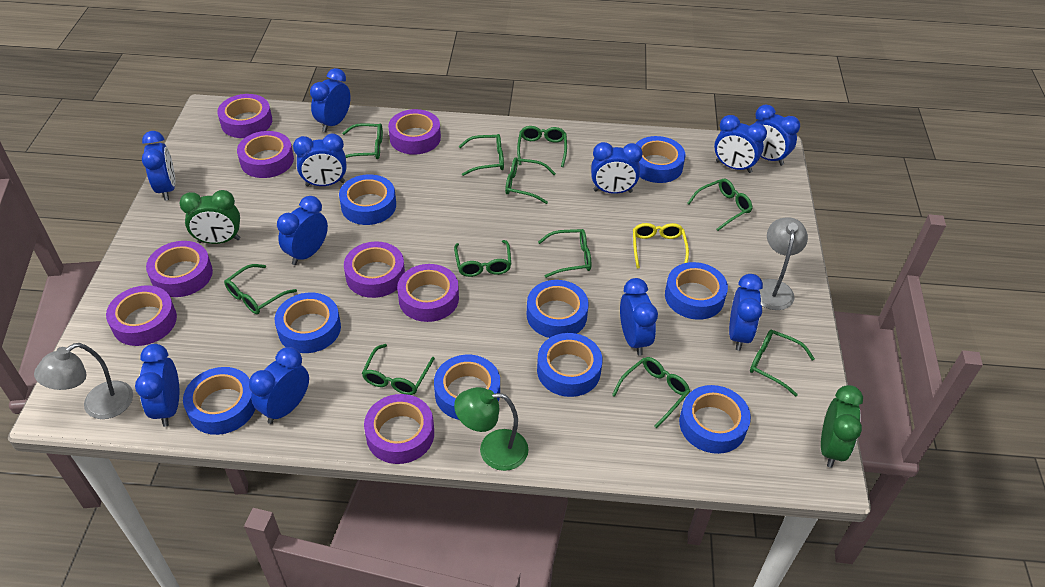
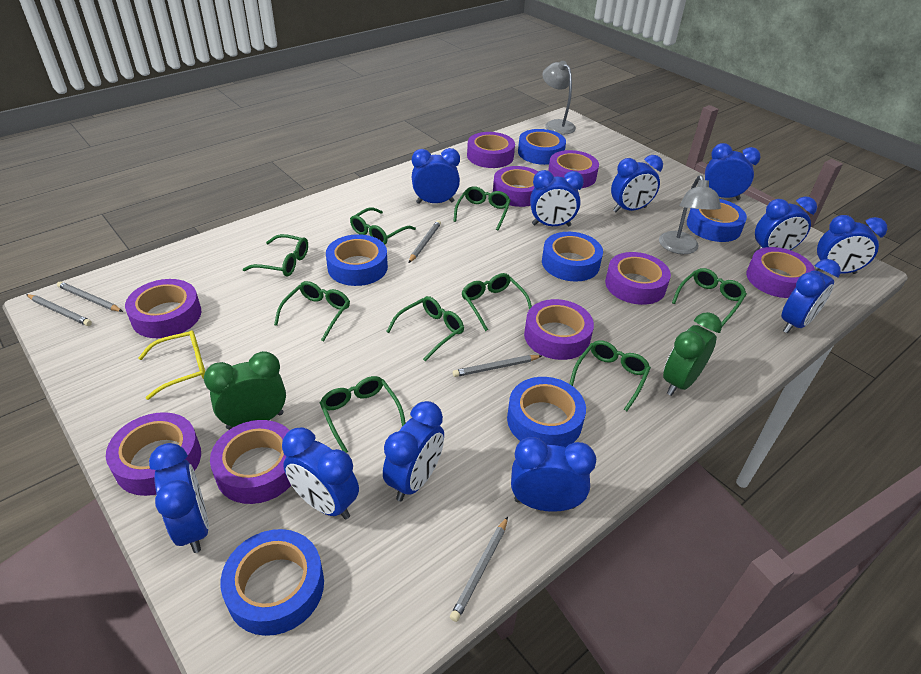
blue tape: [183,367,255,435] [275,293,341,353] [339,174,396,225] [434,355,500,420] [527,280,589,338] [537,333,602,397] [636,136,686,183] [665,262,728,320] [679,385,751,454] = 9 -> [220,529,324,636] [326,234,388,286] [507,377,586,447] [518,129,566,165] [542,232,603,282] [687,199,747,242] = 6
green glasses: [224,264,297,314] [342,123,383,159] [362,344,435,395] [454,240,511,277] [459,134,504,176] [505,158,556,204] [517,126,567,167] [538,229,591,278] [612,357,690,428] [687,178,753,231] [750,330,815,396] = 11 -> [243,234,308,276] [274,281,350,342] [320,376,406,453] [350,207,416,244] [386,296,464,361] [454,186,511,230] [462,273,532,331] [570,340,651,411] [672,268,747,326] = 9
green lamp: [454,387,529,471] = 1 -> none = 0
grey pencil: none = 0 -> [26,294,92,326] [57,281,123,312] [409,220,441,263] [450,517,508,622] [453,355,542,377] = 5
purple tape: [106,285,177,346] [146,241,213,297] [217,94,272,138] [237,131,294,178] [344,241,405,298] [364,394,434,464] [388,109,441,155] [397,264,459,322] = 8 -> [106,412,201,496] [125,279,201,338] [210,420,291,504] [467,132,515,168] [493,166,538,207] [524,299,594,360] [548,150,599,188] [605,252,671,305] [746,247,815,298] = 9

